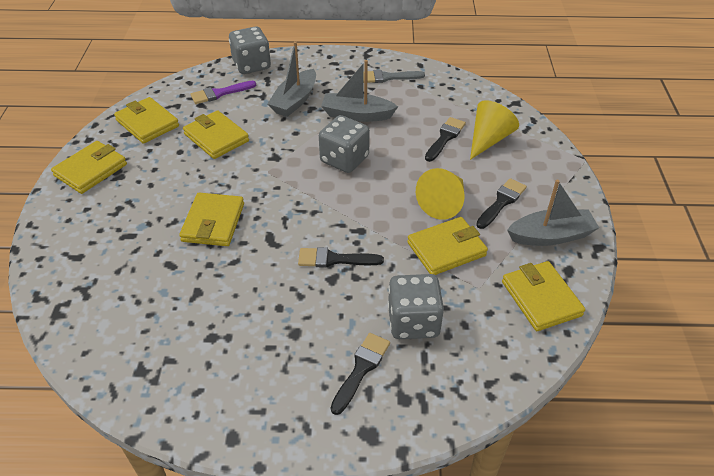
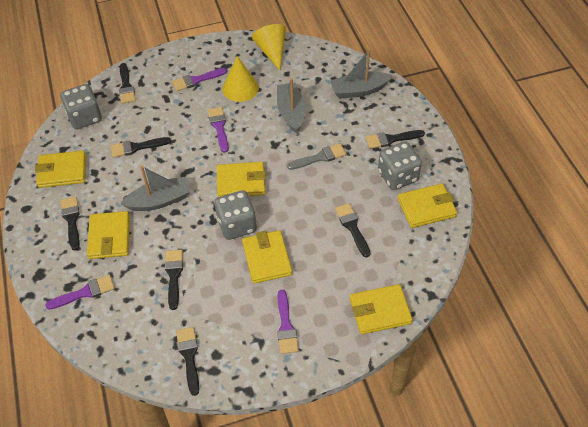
black brush: [298,247,384,268] [331,333,390,415] [425,117,466,162] [476,178,527,229] = 4 -> [61,197,80,251] [111,137,171,158] [119,63,136,104] [165,250,183,310] [176,327,199,396] [335,203,370,257] [365,130,425,149] = 7
purple brush: [190,81,256,104] = 1 -> [45,275,115,310] [172,68,227,91] [208,107,229,153] [277,290,299,354] = 4

